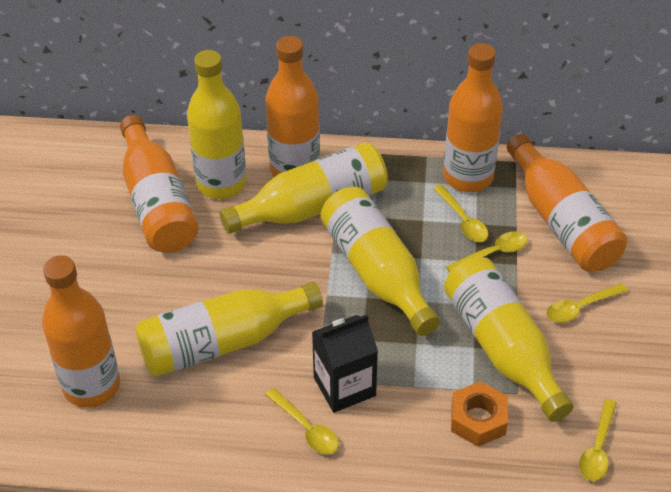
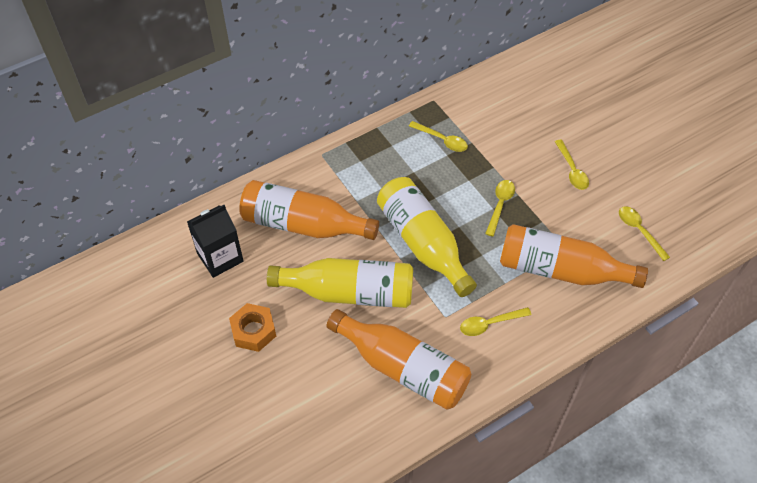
orange bottle: [42,255,120,408] [120,115,199,252] [266,36,320,177] [443,43,503,192] [507,134,627,272] = 5 -> [239,180,379,240] [327,309,471,410] [500,224,648,288] = 3
yellow bottle: [135,282,323,376] [187,50,246,199] [219,142,388,234] [320,187,440,336] [444,257,574,422] = 5 -> [267,258,413,308] [377,177,477,297] = 2

